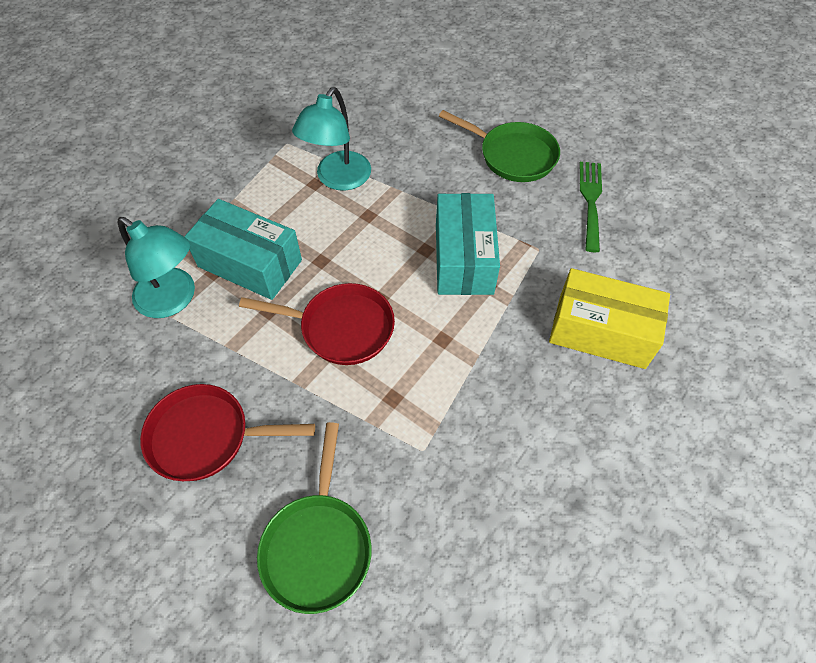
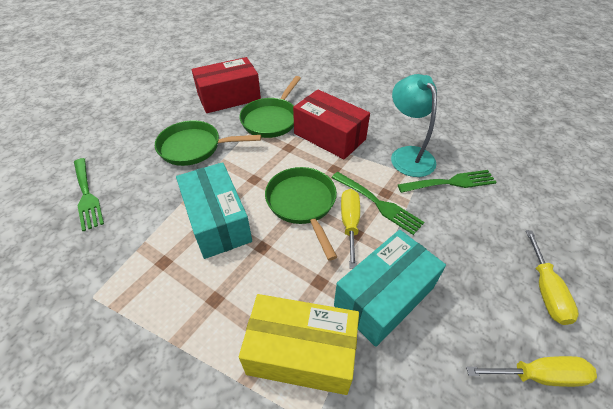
green fork: [580,162,602,252] = 1 -> [74,158,104,231] [331,172,424,235] [397,170,497,193] = 3
green pan: [257,422,372,614] [439,110,560,182] = 2 -> [155,120,261,166] [239,76,301,138] [265,167,337,261] = 3
red box: none = 0 -> [192,57,261,113] [293,90,370,159] = 2
red pan: [140,384,315,481] [239,283,395,365] = 2 -> none = 0
turquoise lamp: [118,217,195,318] [292,87,371,191] = 2 -> [391,74,437,177] = 1
yellow screwdriver: none = 0 -> [341,189,360,269] [466,356,597,387] [526,230,579,325] = 3

